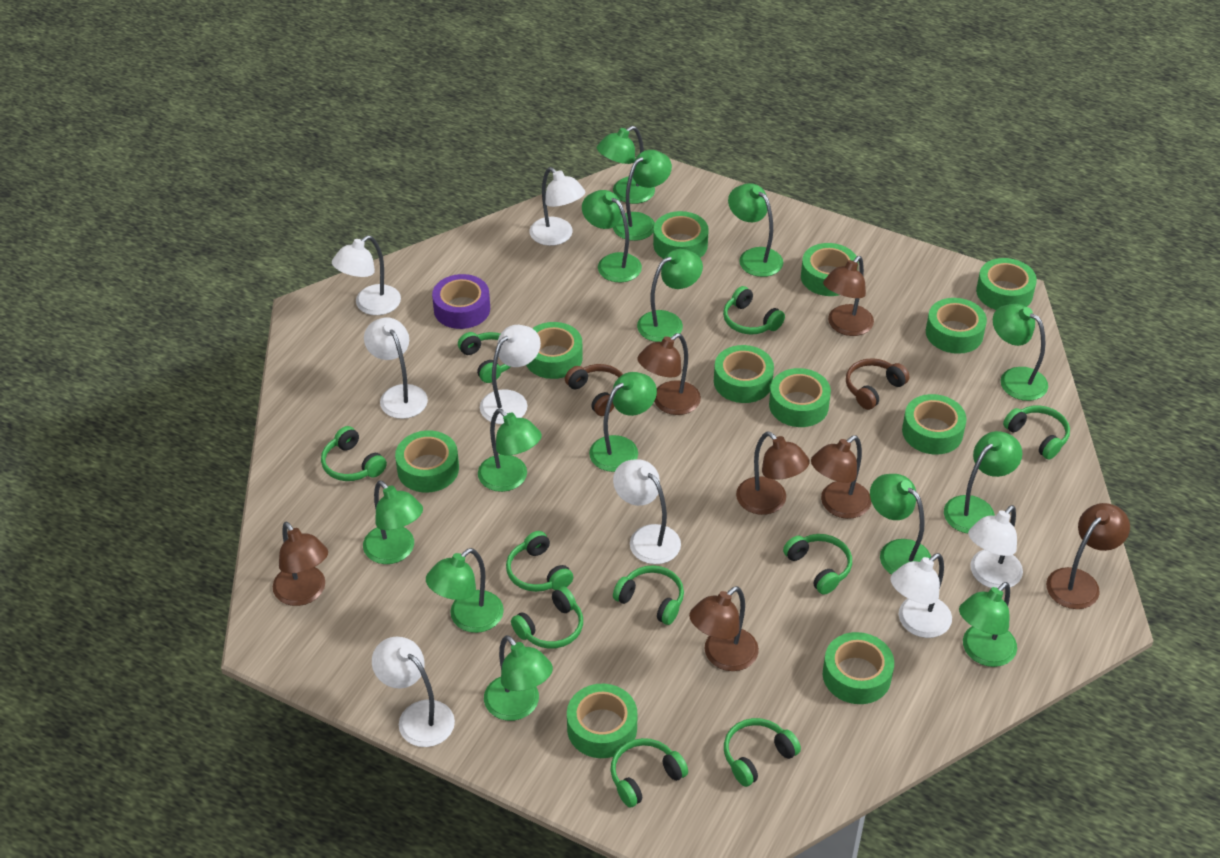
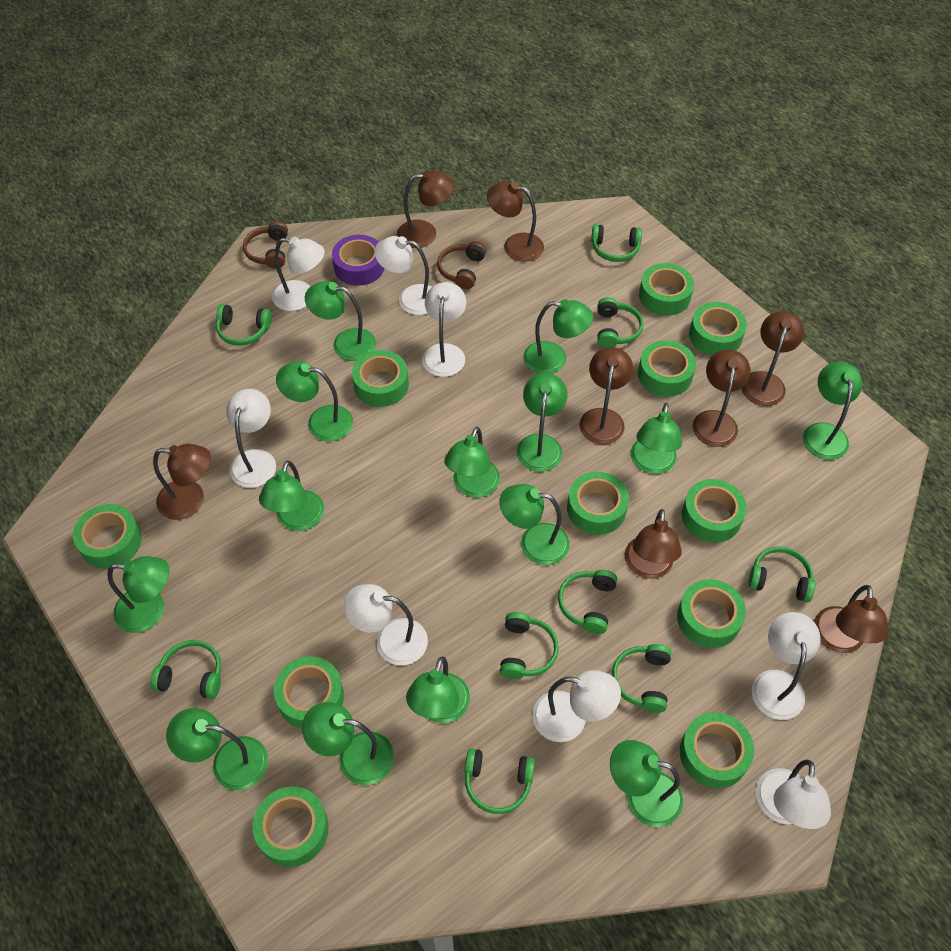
brown lamp: [273,521,328,606] [638,333,701,415] [689,586,759,671] [736,431,810,515] [811,435,871,519] [823,256,874,336] [1046,503,1130,609] = 7 -> [153,444,211,520] [397,170,454,248] [487,181,544,262] [580,347,633,445] [625,509,682,579] [693,349,750,447] [742,311,805,406] [814,585,889,653] = 8
green headphones: [321,426,387,481] [458,332,510,383] [506,531,573,592] [511,586,583,649] [610,738,688,807] [613,565,684,625] [723,286,785,335] [724,718,801,787] [783,534,852,595] [1003,405,1070,460] = 10 -> [150,640,221,699] [216,304,272,345] [465,748,535,814] [500,612,559,679] [558,570,617,634] [591,224,642,262] [597,297,644,348] [612,644,671,713] [748,546,815,602] = 9

